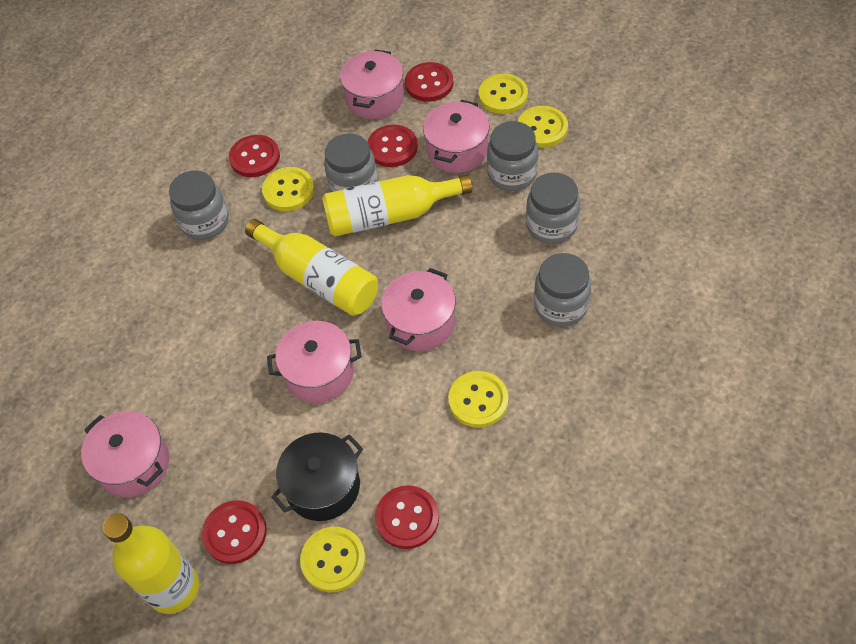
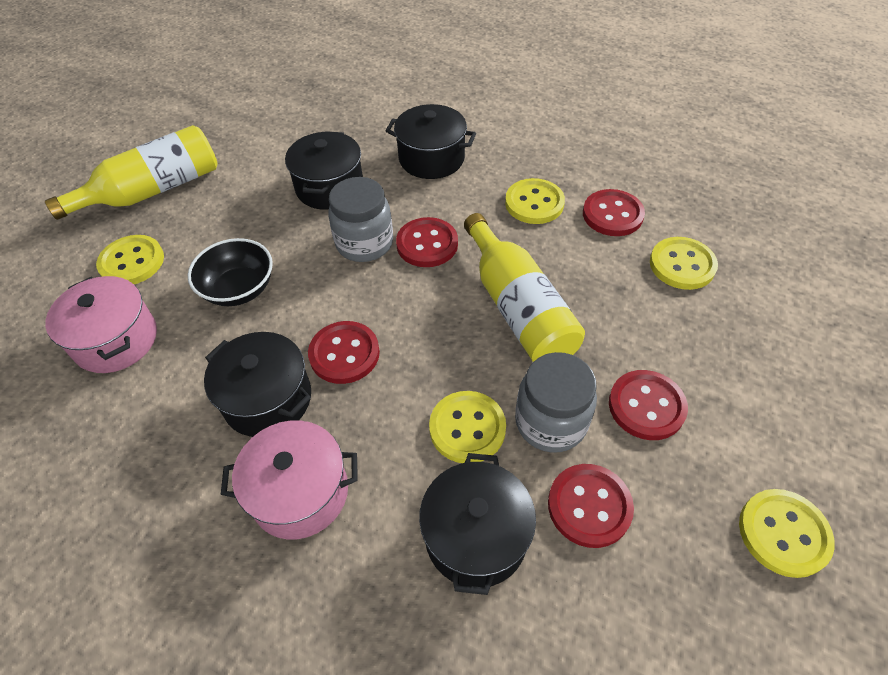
black bowl: none = 0 -> [188,238,273,306] = 1
black pot: [271,432,363,521] = 1 -> [204,332,311,437] [285,131,363,210] [386,104,476,179] [419,453,536,595] = 4
grey jar: [169,170,229,240] [324,133,378,192] [487,121,538,191] [526,172,580,244] [534,253,591,327] = 5 -> [328,177,393,262] [515,352,597,453] = 2
pink pot: [81,411,169,497] [267,321,362,403] [340,50,404,119] [381,268,456,351] [423,100,490,173] = 5 -> [45,276,157,373] [221,420,358,539] = 2
yellow bottle: [103,513,199,614] [245,219,378,316] [322,175,472,236] = 3 -> [45,125,218,220] [464,213,585,362] = 2

